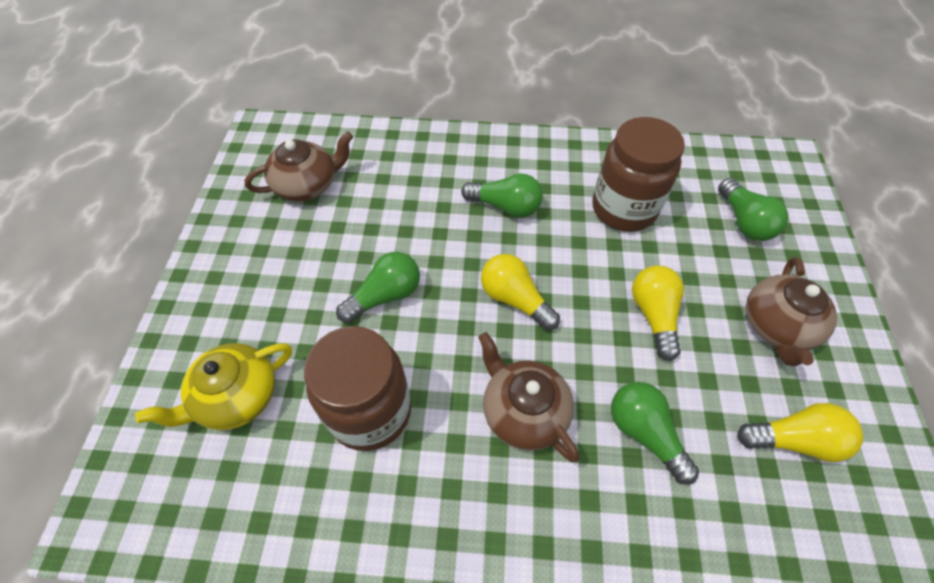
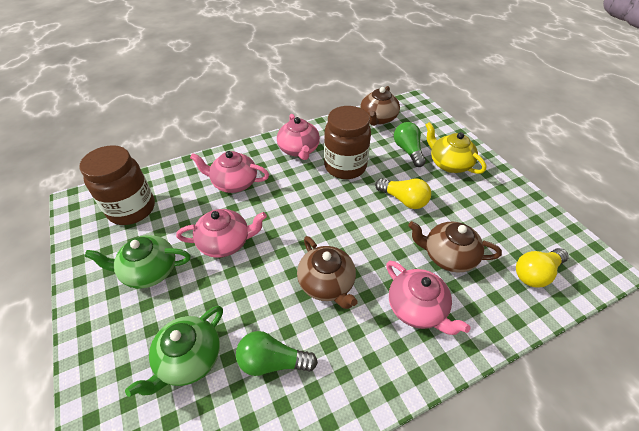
green light bulb: [336,252,420,323] [461,173,543,218] [611,382,699,485] [718,178,788,241] = 4 -> [236,331,318,376] [394,122,426,167] = 2
green teapot: none = 0 -> [84,235,191,289] [125,306,223,397] = 2
pink teapot: none = 0 -> [176,209,267,258] [190,151,269,193] [277,114,320,160] [386,261,470,335] = 4
yellow light bulb: [481,254,560,331] [632,266,684,361] [737,403,863,462] = 3 -> [375,178,431,209] [516,248,569,288] = 2

